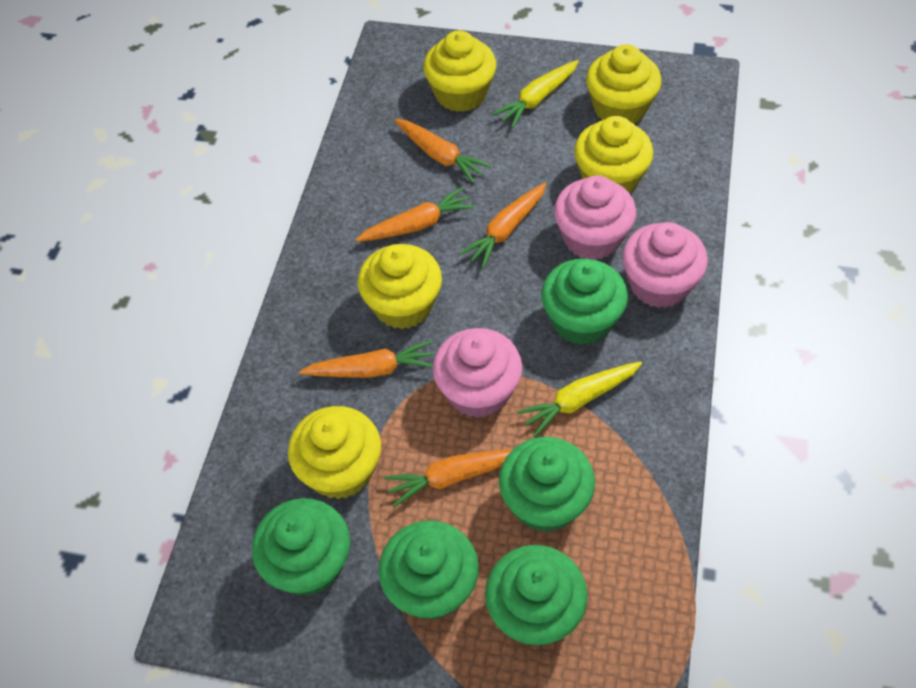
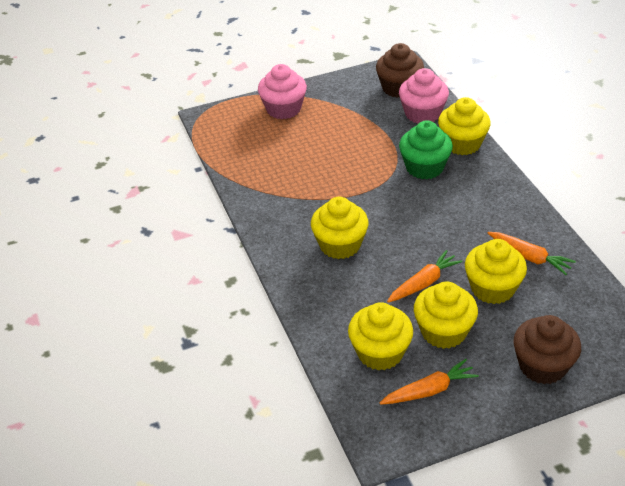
brown cupcake: none = 0 -> [376,43,424,98] [513,315,581,384] = 2
green cupcake: [252,498,350,596] [378,521,479,620] [485,545,588,646] [499,437,595,533] [541,259,628,345] = 5 -> [399,120,453,179] = 1
orange carrot: [299,340,433,378] [355,187,475,242] [384,449,513,507] [394,119,491,183] [459,183,546,268] = 5 -> [380,359,479,405] [387,250,463,303] [488,232,576,275] = 3
pink cupcake: [433,328,522,418] [554,175,636,260] [622,222,708,308] = 3 -> [258,64,307,119] [399,68,449,124] = 2
yellow carrot: [492,60,579,128] [517,361,642,437] = 2 -> none = 0

